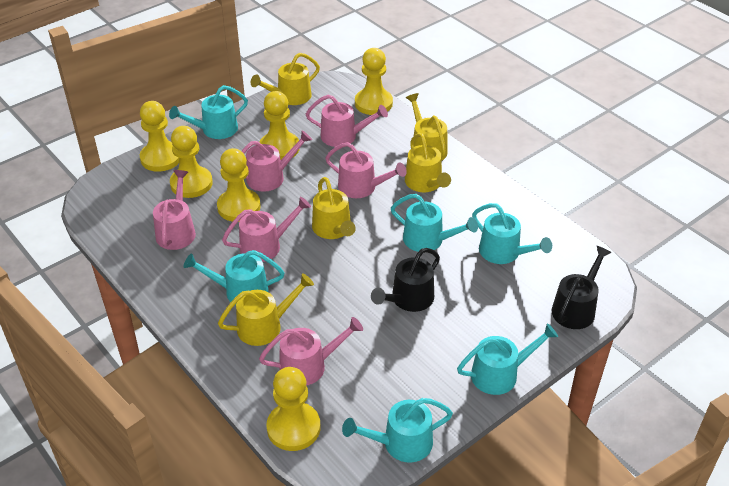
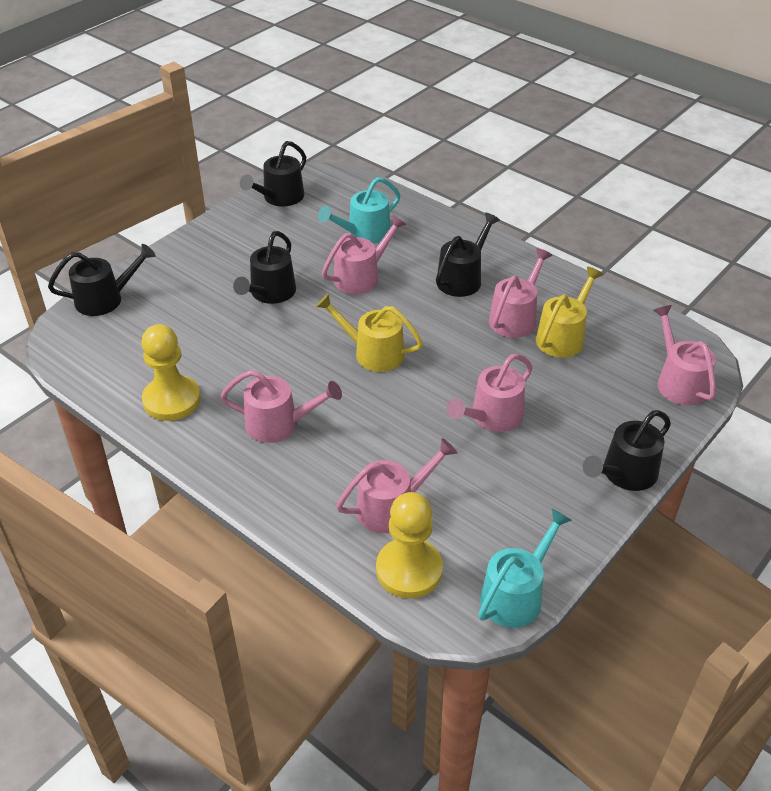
black watering can: [371,248,440,312] [551,246,612,329] = 2 -> [48,244,155,316] [233,231,296,304] [240,141,306,206] [436,212,500,297] [583,410,671,491] = 5
turquoise watering can: [169,85,248,139] [183,250,285,305] [342,398,453,462] [391,194,478,252] [457,323,558,395] [472,203,552,264] = 6 -> [318,177,400,244] [478,508,572,628] = 2
yellow pawn: [140,101,179,172] [170,126,213,198] [217,148,261,222] [259,91,300,159] [266,367,320,451] [355,48,393,115] = 6 -> [141,324,201,421] [376,492,443,598] = 2
yellow watering can: [218,273,314,346] [251,53,320,105] [312,177,356,239] [405,133,451,192] [406,93,448,160] = 5 -> [316,293,423,372] [536,267,603,358] = 2

